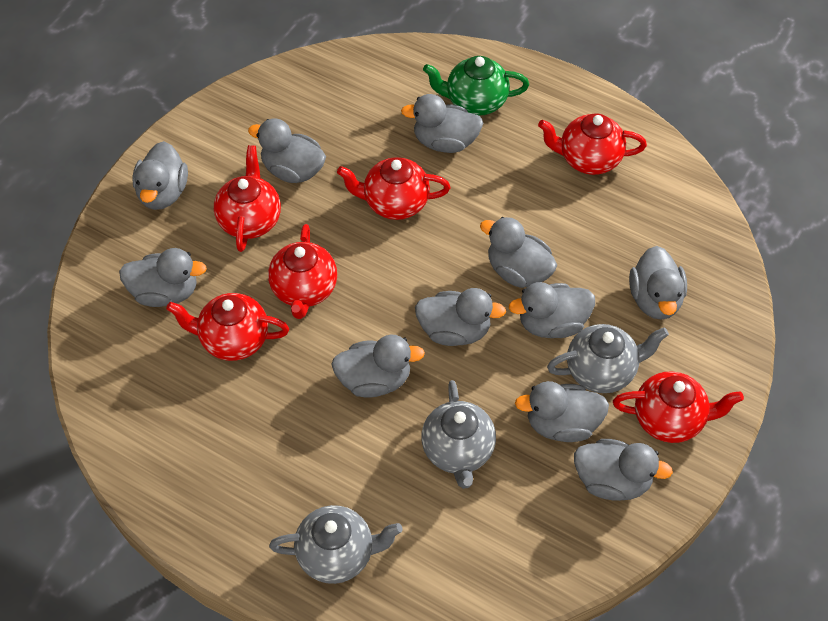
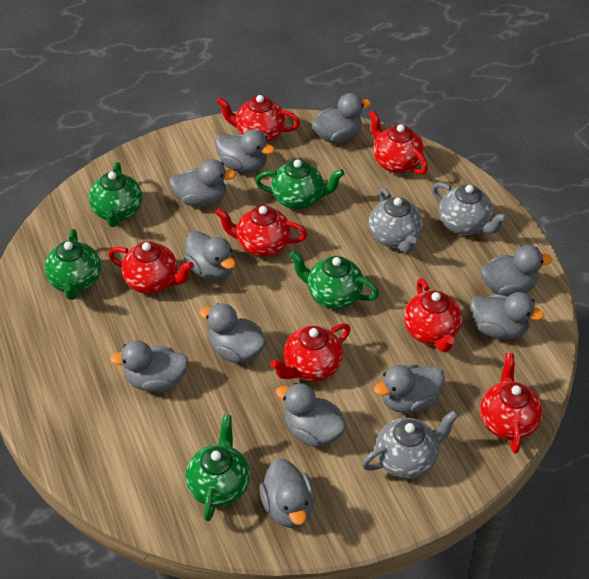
green teapot: [423,56,529,116] = 1 -> [44,229,101,300] [89,162,142,227] [185,415,250,521] [255,160,345,209] [289,251,379,309] = 5
red teapot: [166,293,289,361] [214,145,281,252] [268,224,337,319] [337,157,450,220] [538,113,647,175] [613,371,744,443] = 6 -> [108,241,194,294] [215,206,307,257] [217,95,300,143] [270,323,351,382] [369,110,428,175] [404,278,462,352] [480,353,543,453] = 7

